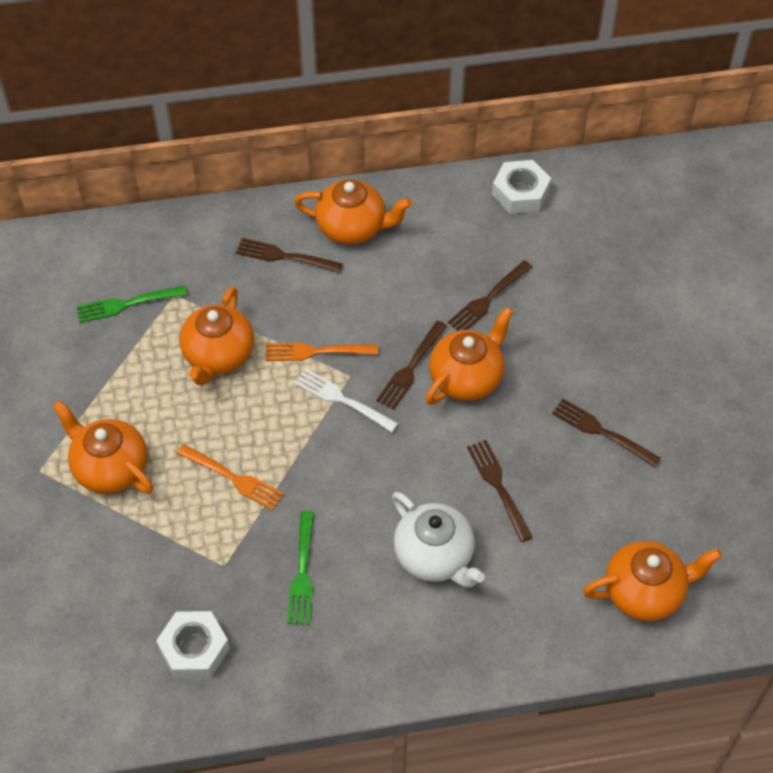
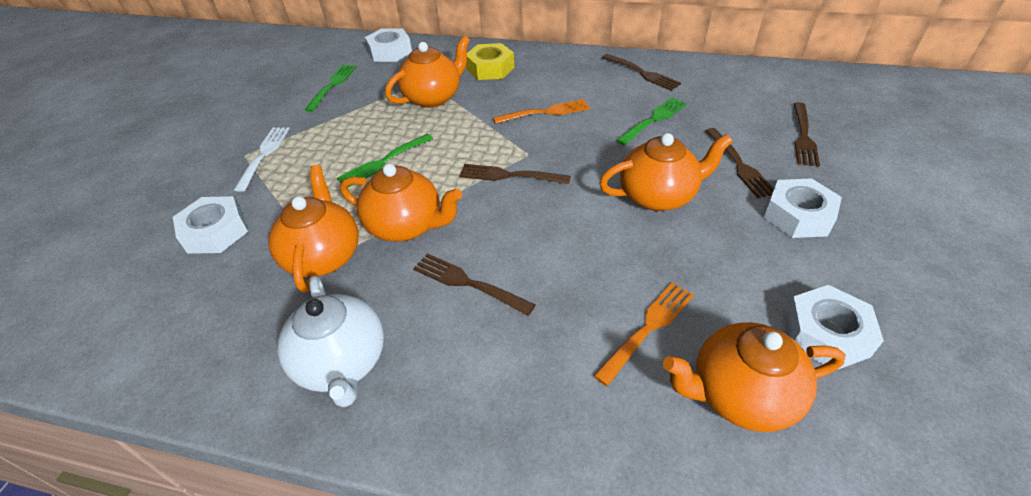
green fork: [76,286,187,323] [287,511,314,625] = 2 -> [305,65,357,112] [337,134,433,188] [616,97,687,145] = 3
white nut: [156,611,230,679] [492,160,551,214] = 2 -> [173,196,248,254] [365,28,412,62] [764,178,842,238] [785,285,884,369] = 4
yellow nut: none = 0 -> [466,43,514,80] = 1

